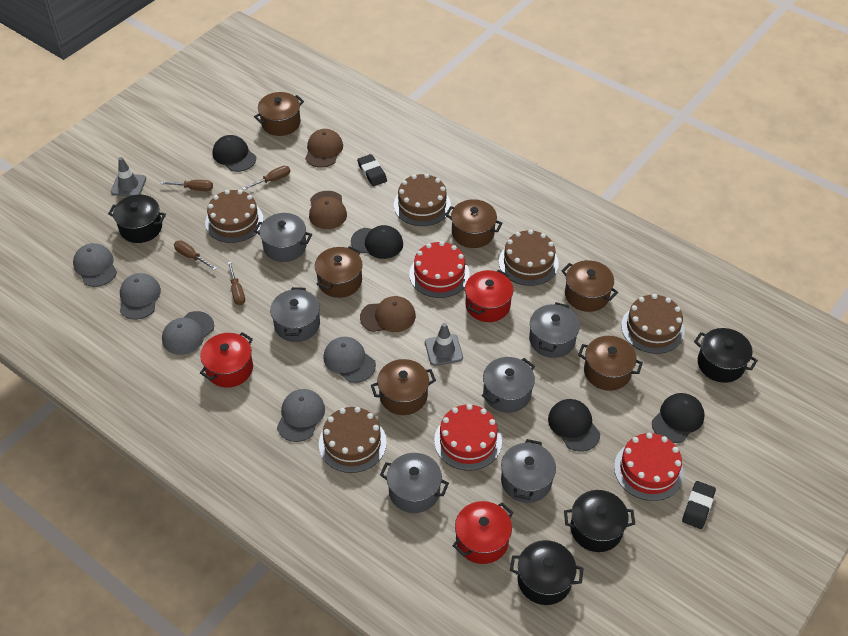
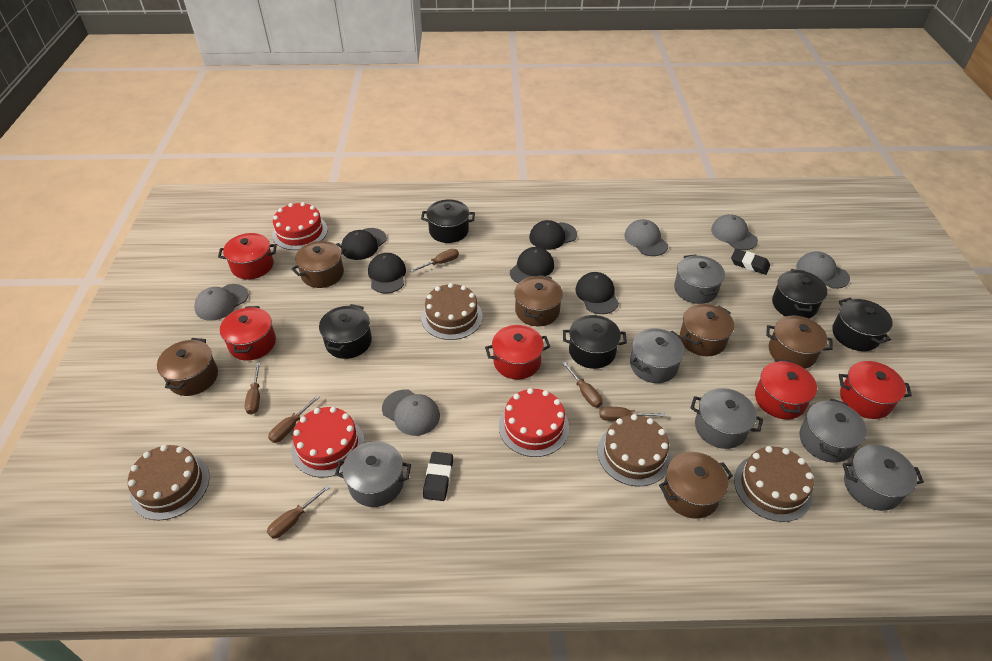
black cap: [213,135,256,172] [351,225,403,259] [548,399,600,452] [652,393,705,443] = 4 -> [341,228,387,260] [368,253,406,293] [510,247,554,283] [529,220,577,250] [575,272,619,314] = 5
black pot: [108,195,166,243] [510,540,584,605] [564,490,635,552] [694,328,758,383] = 4 -> [319,304,372,359] [421,199,475,243] [563,315,627,369] [772,269,828,319] [832,297,893,351] = 5
brown cake: [205,190,264,243] [319,407,387,473] [394,174,451,226] [499,230,559,286] [621,294,685,354] = 5 -> [128,445,210,520] [421,283,483,340] [598,414,671,486] [734,446,814,522] = 4
brown cap: [305,129,343,168] [309,191,347,229] [360,296,416,332] = 3 -> none = 0
brown screwdriver: [160,180,213,191] [174,240,217,270] [227,261,245,305] [242,166,291,190] = 4 -> [245,363,260,415] [267,485,330,539] [268,395,319,443] [410,249,459,272] [562,362,602,407] [600,407,665,421] = 6
grey traffic cone: [111,157,146,197] [425,323,463,366] = 2 -> none = 0
red pot: [200,332,253,388] [452,501,513,564] [465,270,513,322] = 3 -> [218,233,277,279] [220,306,276,361] [485,325,550,380] [755,359,817,419] [839,361,912,419] = 5

